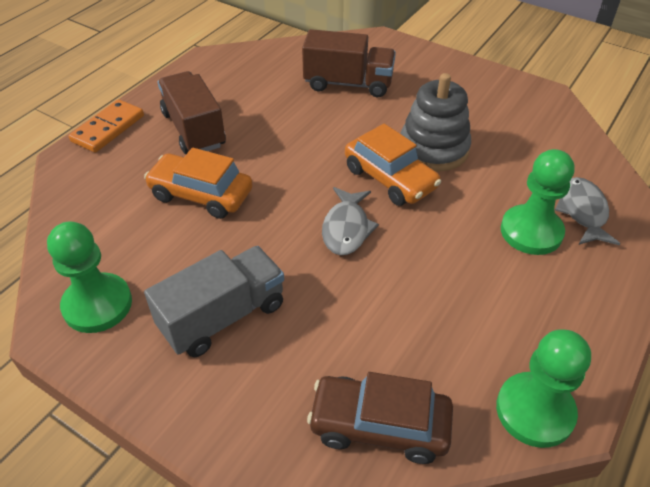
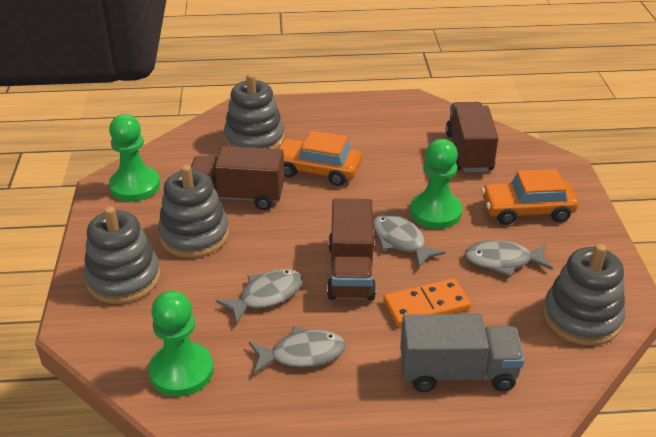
brown car: [307,372,453,464] = 1 -> none = 0
brown truck: [158,71,226,154] [302,29,396,97] = 2 -> [191,146,285,210] [327,199,376,300] [446,102,498,172] = 3
grey fish: [322,187,379,255] [555,177,620,245] = 2 -> [216,269,303,324] [249,326,346,374] [373,214,446,268] [465,240,553,277] = 4
grey stacking toy: [400,73,471,171] = 1 -> [83,206,160,304] [158,165,229,258] [224,73,285,149] [543,244,625,346] = 4

